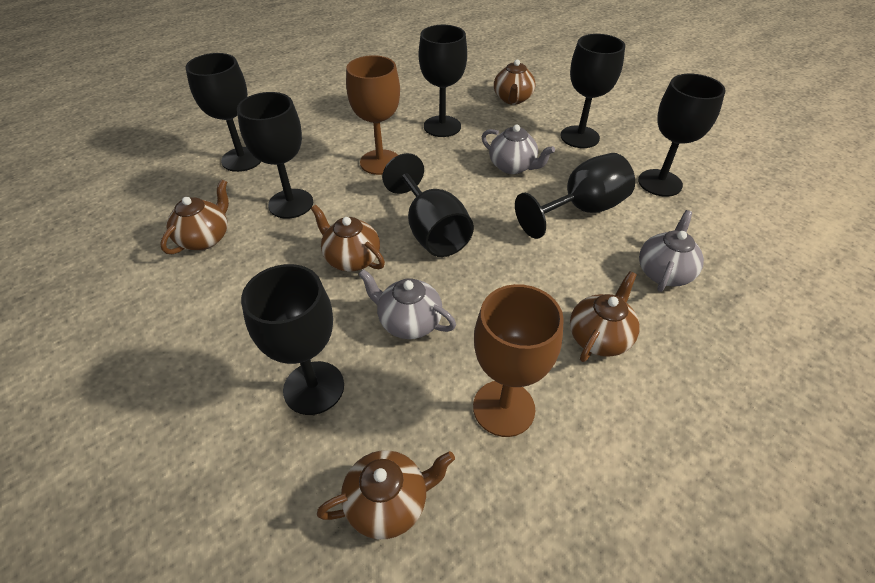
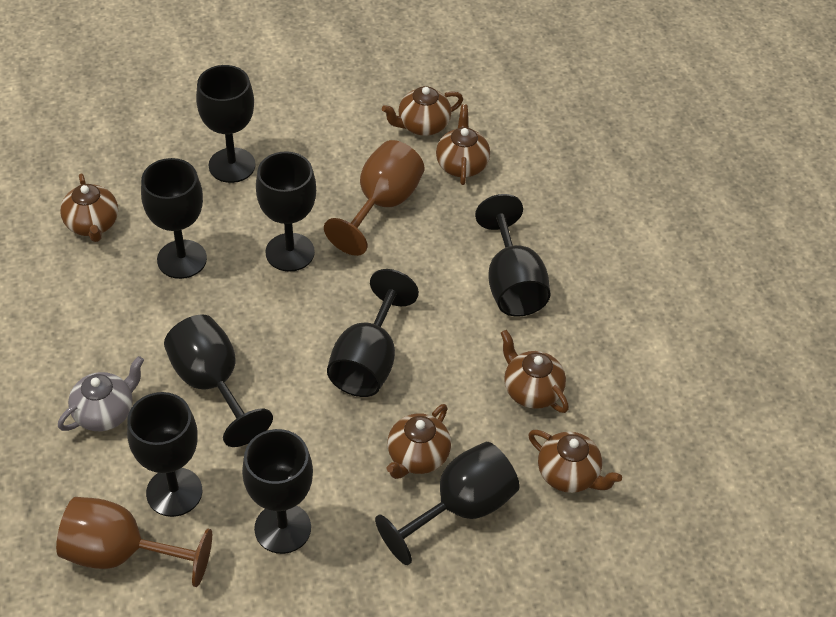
black goblet: [185,53,261,172] [237,92,313,218] [241,264,344,415] [382,153,474,257] [419,25,467,137] [515,153,635,239] [561,34,625,148] [638,74,726,197] = 8 -> [127,392,202,517] [141,158,207,279] [164,315,273,447] [196,65,256,183] [242,429,313,554] [256,151,316,272] [327,269,419,397] [375,442,520,565] [475,194,550,317] = 9
brown teapot: [160,179,229,254] [311,205,385,272] [317,450,455,539] [494,59,536,105] [570,271,640,362] = 5 -> [60,173,118,242] [382,86,463,136] [387,404,451,479] [436,104,490,185] [501,330,569,413] [528,430,622,493] = 6
grey teapot: [358,269,456,339] [482,125,555,174] [639,210,704,292] = 3 -> [58,356,144,431] = 1

